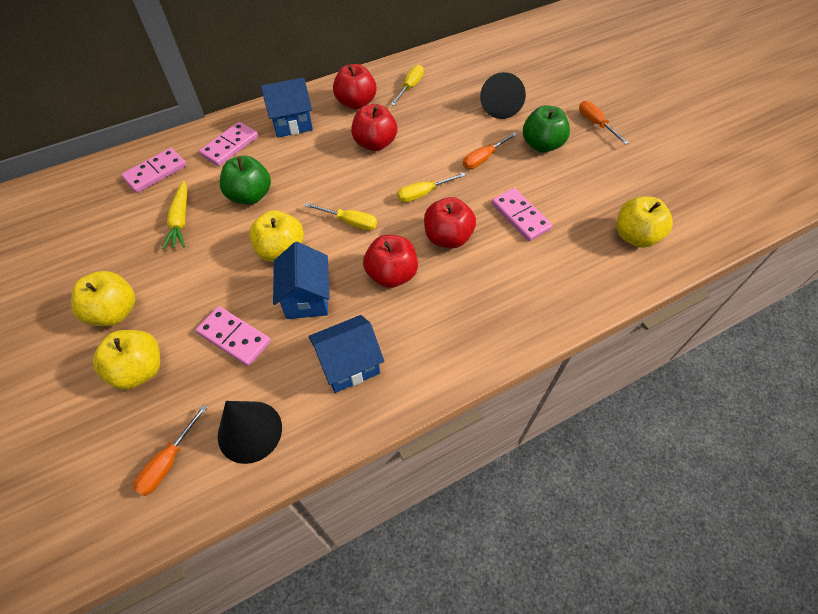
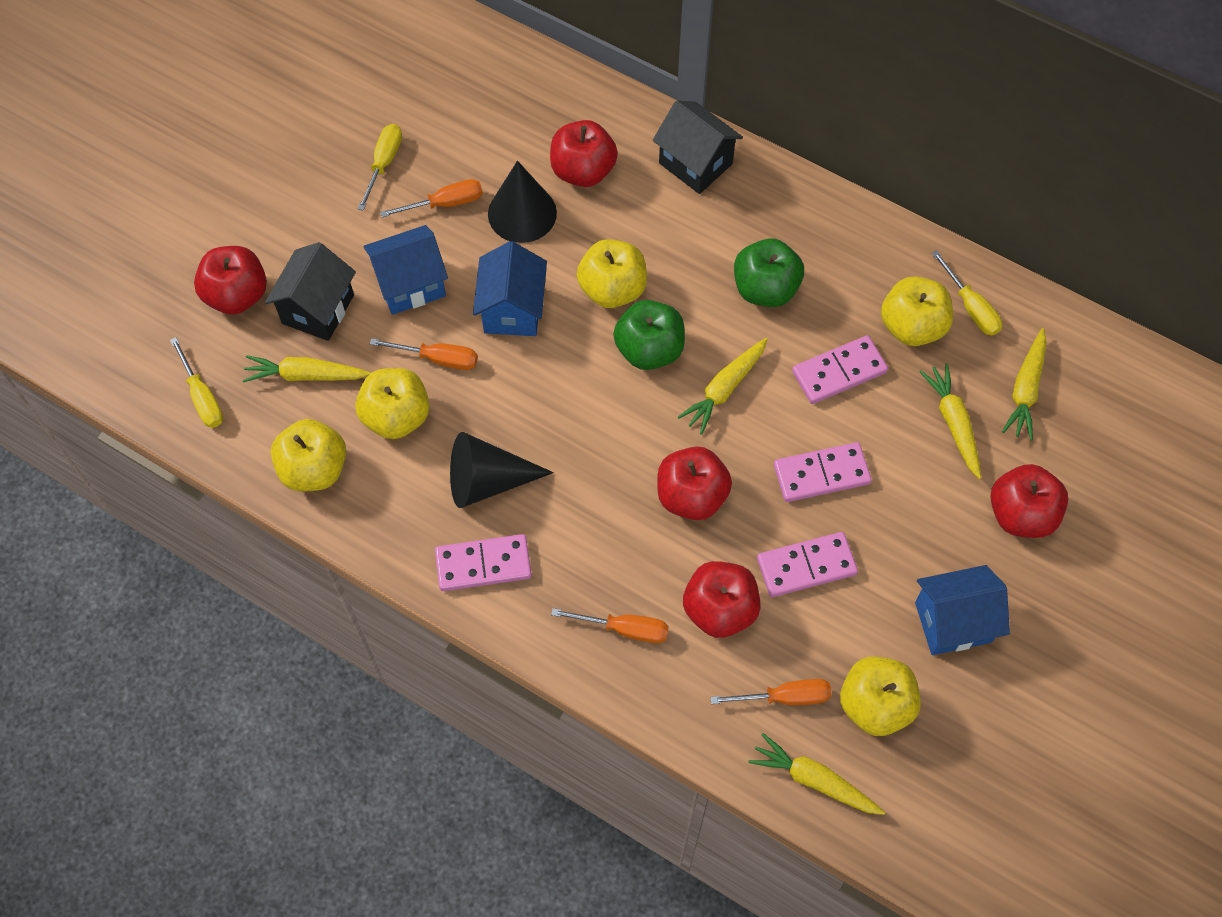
black house: none = 0 -> [265,242,356,341] [653,100,743,194] = 2
orange screwdriver: [133,405,208,496] [463,132,517,169] [579,101,629,145] = 3 -> [370,338,478,370] [380,179,483,217] [551,608,669,643] [710,679,831,705] = 4
red apple: [333,64,376,110] [351,104,397,151] [363,235,418,288] [424,197,476,248] = 4 -> [194,246,267,315] [550,120,618,187] [657,446,732,520] [683,561,761,638] [991,464,1068,538] = 5
yellow apple: [71,271,135,326] [93,330,160,390] [249,210,304,262] [617,196,673,248] = 4 -> [271,419,346,491] [355,368,430,439] [577,239,647,308] [840,656,921,736] [881,276,953,346] = 5
yellow carrot: [162,181,187,249] = 1 -> [242,355,371,382] [678,338,768,435] [749,733,885,815] [919,363,981,479] [1002,328,1047,441] = 5

